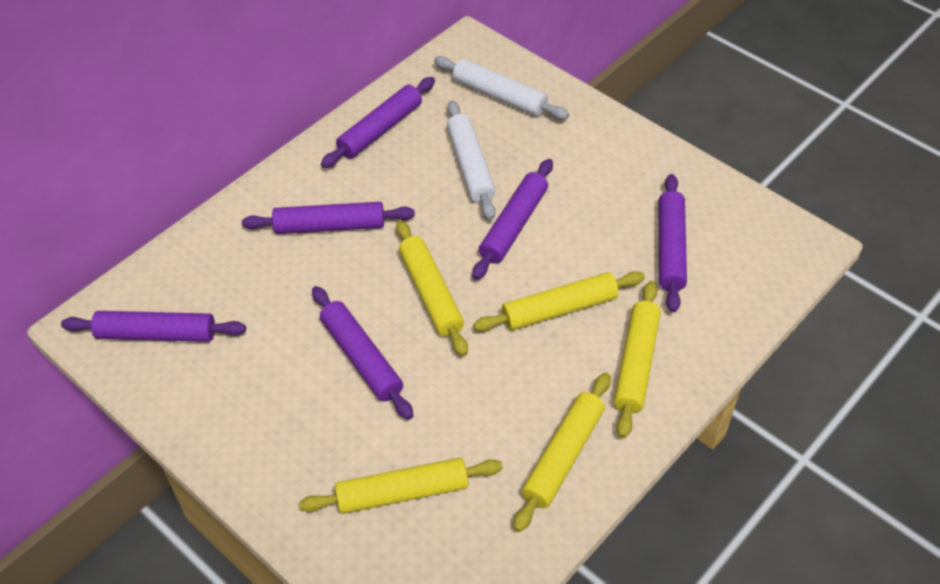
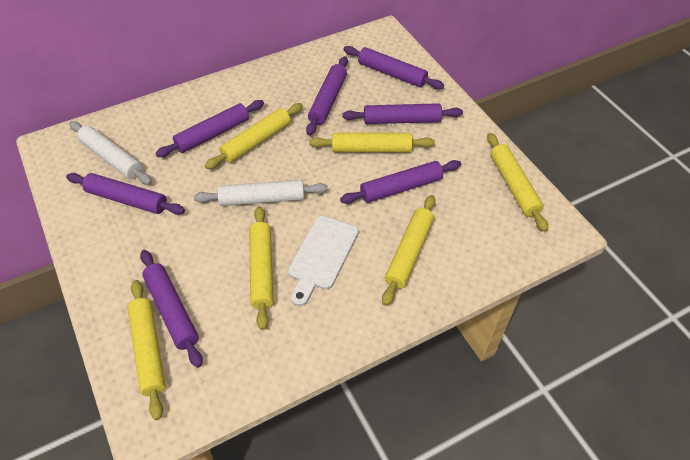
purple rolling pin: [61,311,246,342] [242,202,415,234] [312,286,413,420] [321,77,435,168] [472,159,553,280] [659,174,687,312] = 6 -> [66,173,185,215] [140,250,203,368] [155,100,264,157] [306,56,348,136] [340,160,461,204] [342,103,463,124] [343,46,444,89] = 7
white cutting board: none = 0 -> [288,216,359,306] = 1
yellow rolling pin: [299,458,503,514] [396,220,468,356] [473,271,645,332] [513,373,611,532] [614,281,661,438] = 5 -> [128,280,166,420] [205,103,303,169] [249,206,274,330] [309,133,435,152] [382,195,435,306] [487,133,548,232] = 6

